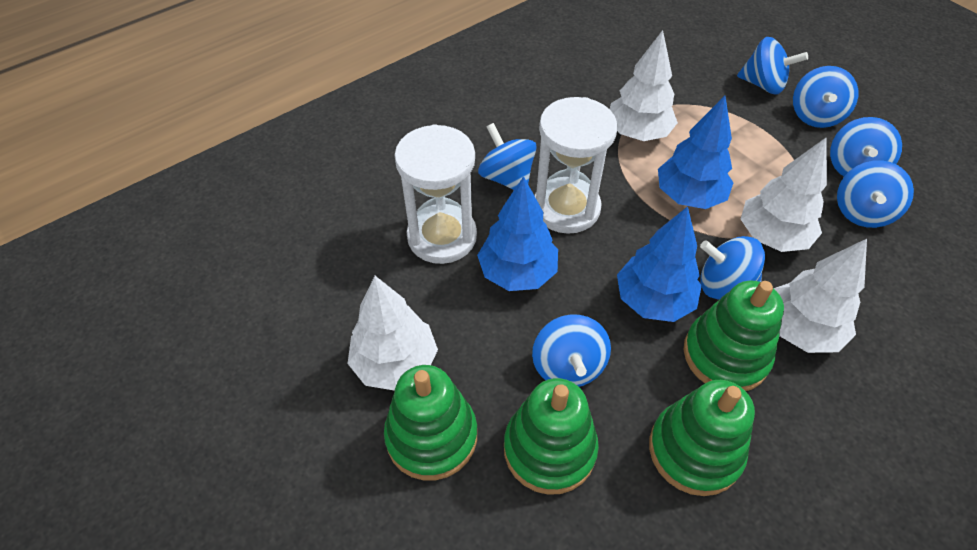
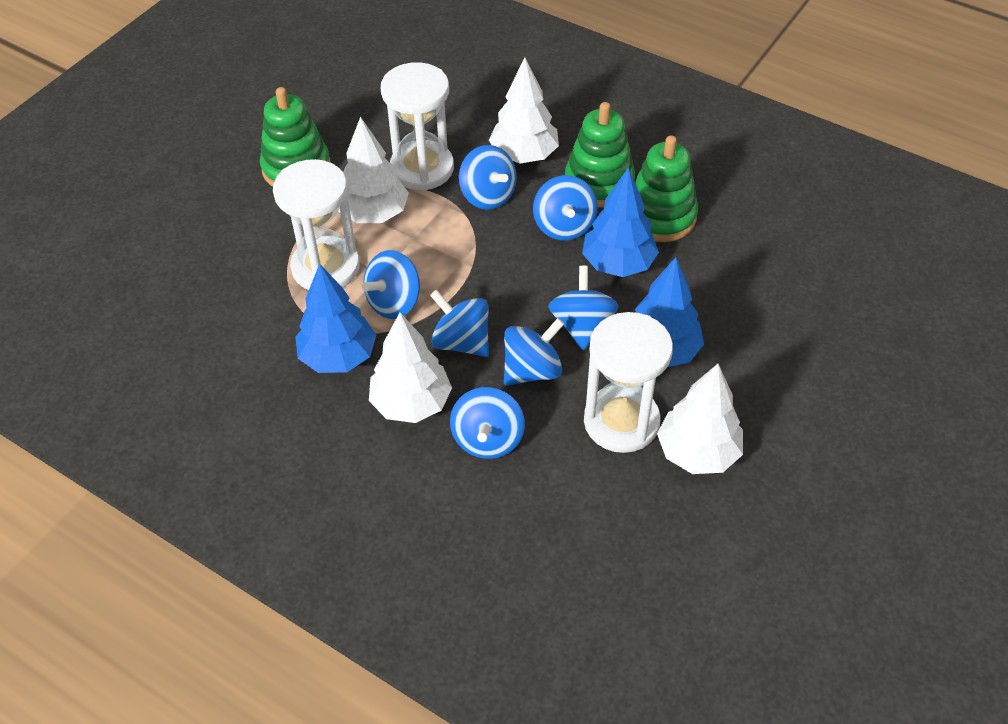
green stacking toy: [384,365,477,480] [504,378,599,495] [649,380,755,496] [683,281,784,391] = 4 -> [260,87,330,187] [565,102,635,208] [635,136,698,242] = 3
white hourglass: [394,124,477,264] [534,97,618,234] = 2 -> [273,159,360,290] [381,62,454,191] [584,312,673,453] = 3

